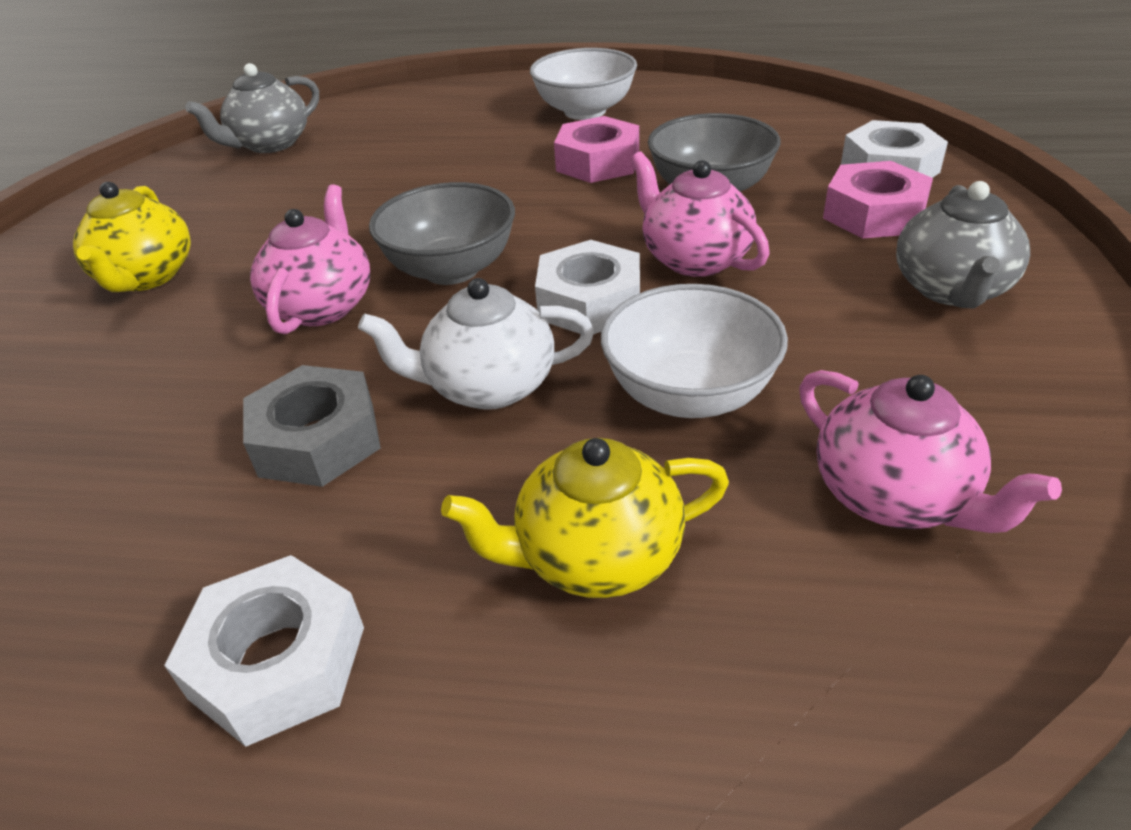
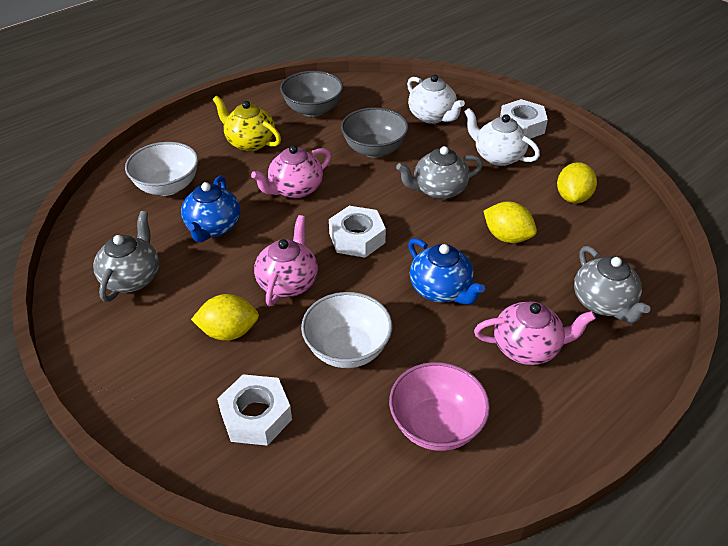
blue teapot: none = 0 -> [181,176,240,242] [408,238,485,305] = 2
grey nut: [243,365,381,487] = 1 -> none = 0
grey teapot: [185,63,319,153] [896,181,1030,309] = 2 -> [93,211,159,302] [396,146,483,199] [574,246,650,323] = 3
pink bowl: none = 0 -> [389,362,490,451] = 1
pink nut: [554,116,639,183] [823,161,933,238] = 2 -> none = 0
white teapot: [358,278,594,410] = 1 -> [407,74,465,124] [464,108,540,166] = 2
yellow lemon: none = 0 -> [191,294,259,341] [484,202,537,243] [557,162,597,203] = 3
yellow teapot: [73,182,191,292] [441,438,729,598] = 2 -> [213,96,281,151] = 1

